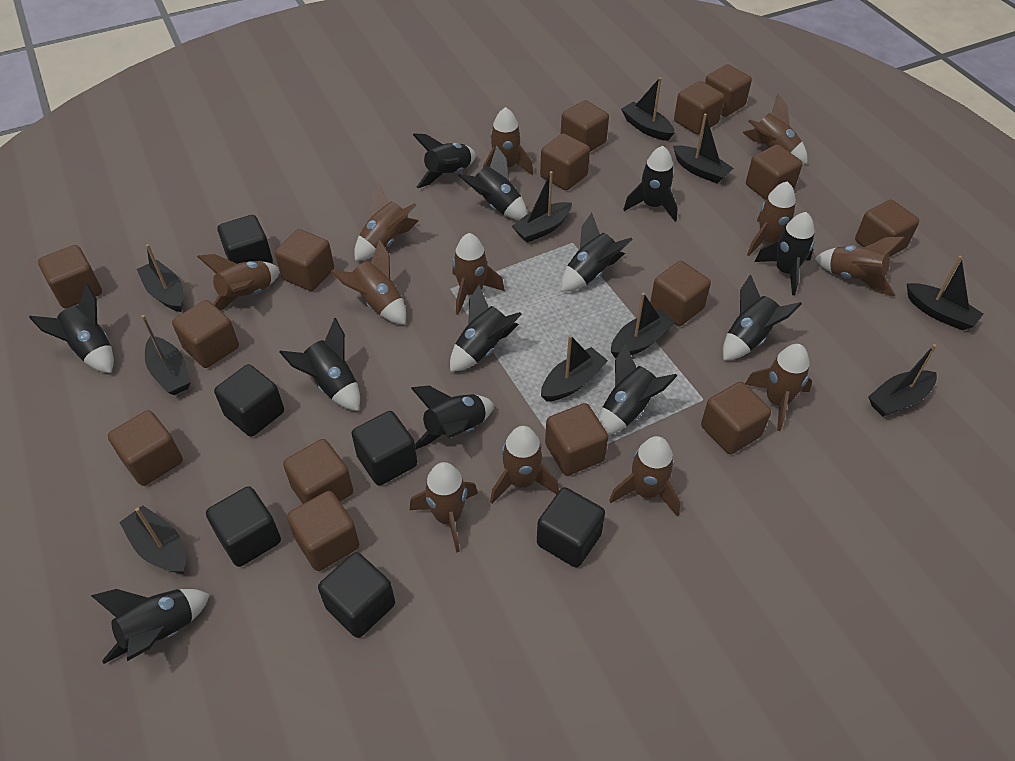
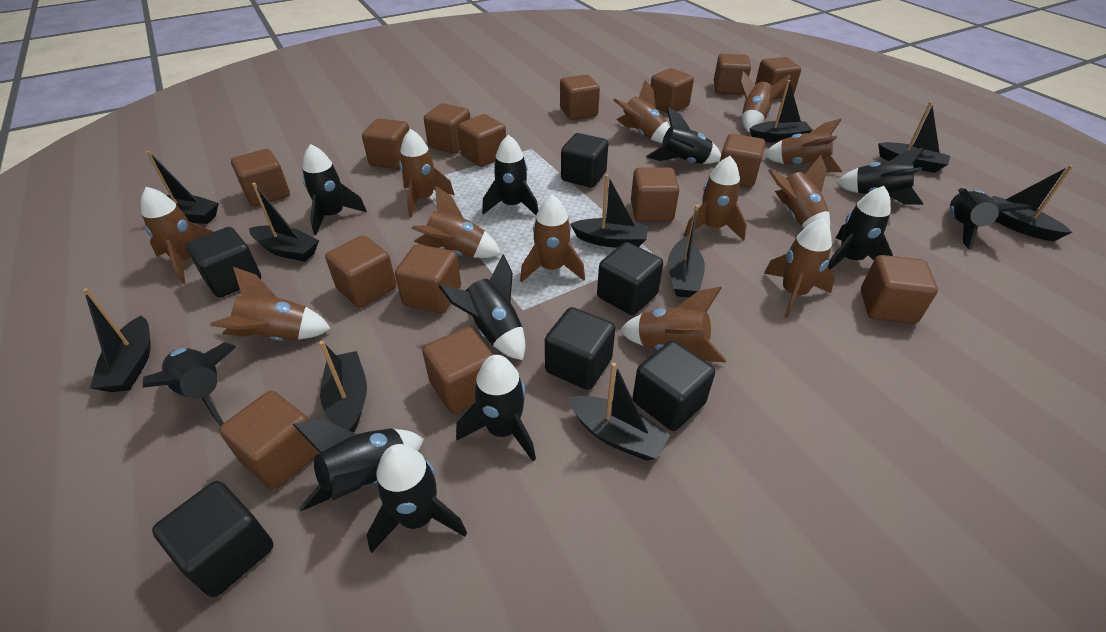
black rocket: [29,284,114,373] [91,589,210,664] [279,318,360,411] [411,386,494,449] [413,133,476,188] [450,285,522,372] [459,145,527,220] [561,213,633,292] [599,343,677,436] [623,146,678,221] [723,274,802,361] [754,212,815,295] = 12 -> [143,342,236,427] [292,420,424,511] [302,144,367,235] [367,444,467,553] [439,254,526,360] [456,355,536,461] [482,135,538,215] [646,107,721,164] [828,186,893,270] [836,147,924,205] [950,188,1032,250] = 11

